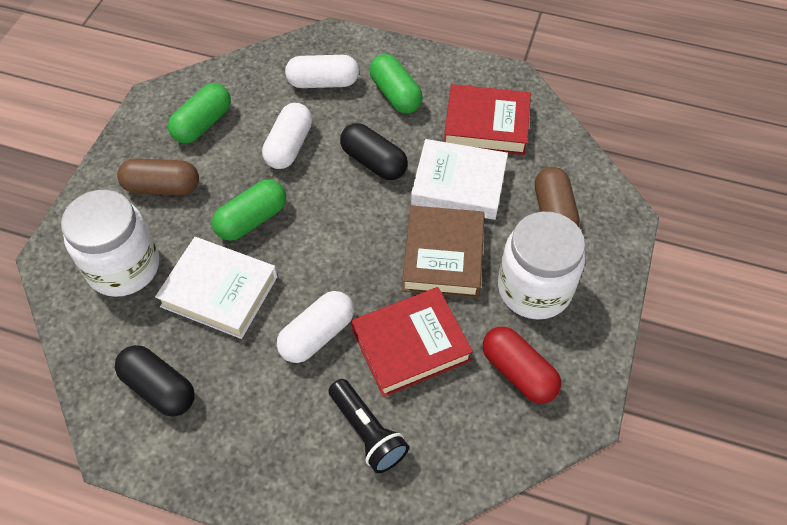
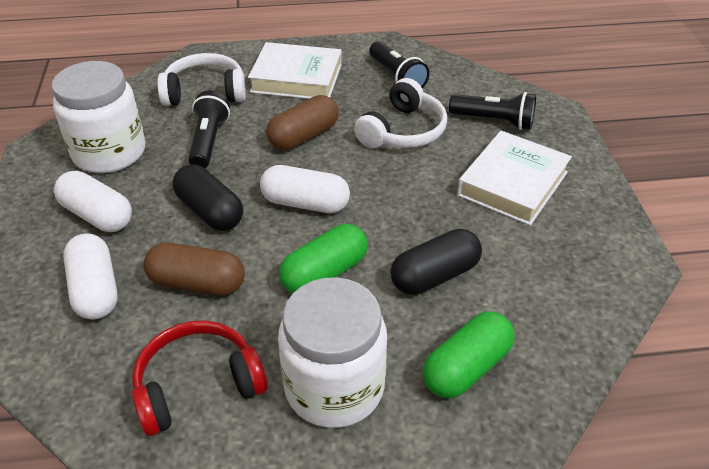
black flashlight: [329,379,409,473] = 1 -> [188,90,230,168] [369,41,429,88] [449,92,536,130] = 3
brown book: [402,205,485,298] = 1 -> none = 0
green capsule: [168,83,231,144] [212,179,286,241] [369,54,423,114] = 3 -> [279,224,368,293] [422,311,515,398] = 2
red book: [351,287,473,397] [444,84,531,155] = 2 -> none = 0
red capsule: [483,326,561,404] = 1 -> none = 0
red headphones: none = 0 -> [132,321,268,436] = 1
white headphones: none = 0 -> [157,53,246,106] [354,78,447,148] = 2

